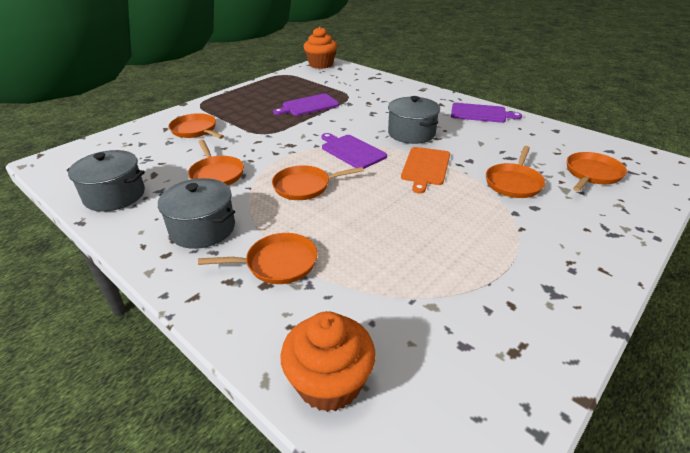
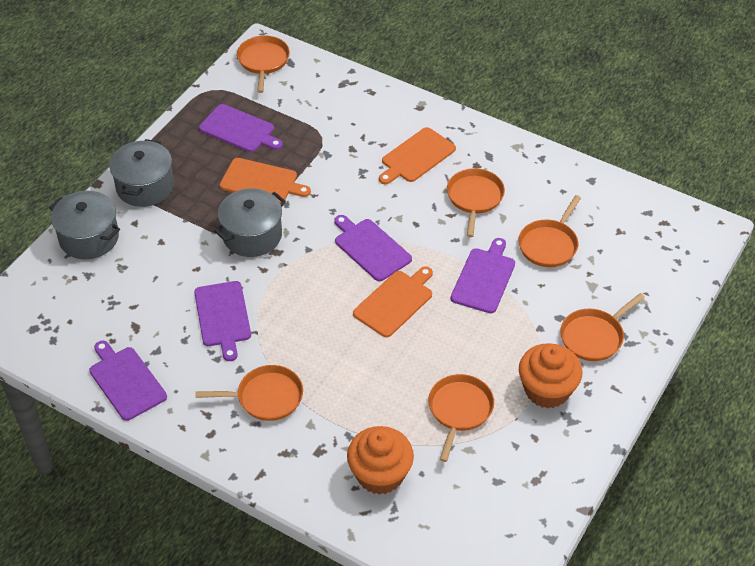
orange cutting board: [401,147,450,194] = 1 -> [220,158,311,203] [353,266,433,337] [379,127,456,184] = 3
purple cutting board: [273,94,339,116] [321,133,387,169] [451,103,522,123] = 3 -> [89,341,167,421] [194,281,251,361] [199,104,283,152] [334,215,412,281] [451,238,515,313] = 5

